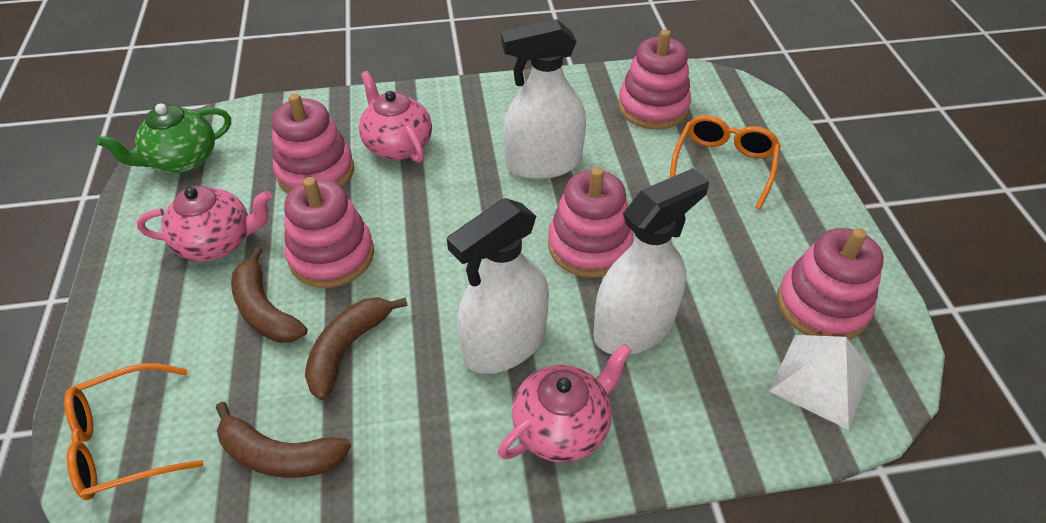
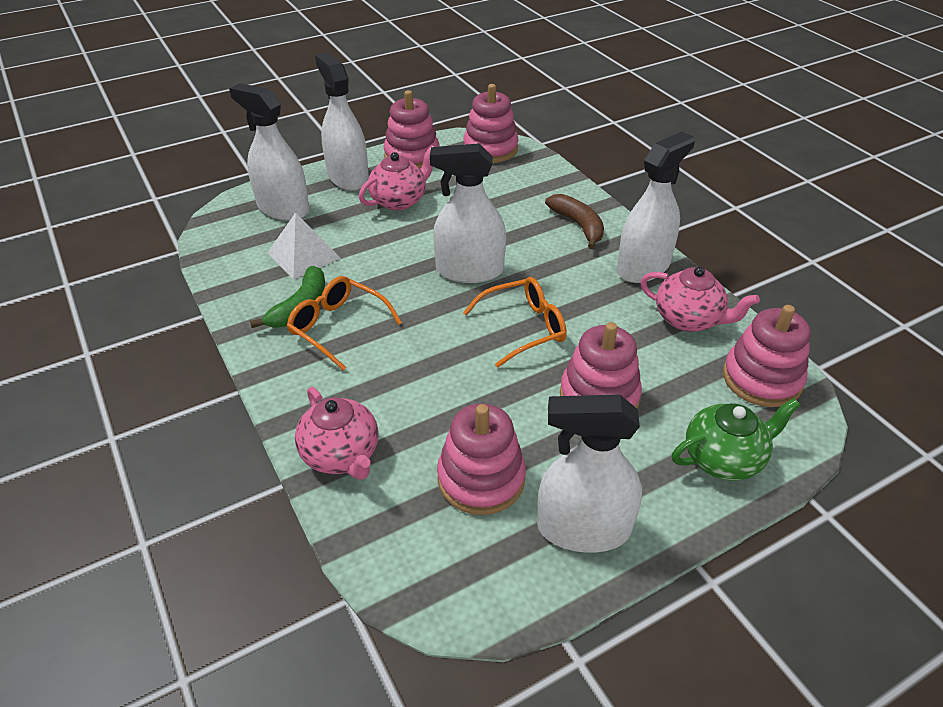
brown banana: [216,402,351,478] [231,247,308,343] [305,297,408,400] = 3 -> [545,194,604,249] = 1
green banana: none = 0 -> [250,266,325,328] = 1
white spray bottle: [447,198,549,374] [501,19,586,179] [593,168,709,355] = 3 -> [229,83,309,221] [315,53,369,191] [430,144,506,283] [537,395,642,553] [617,132,695,283] = 5

